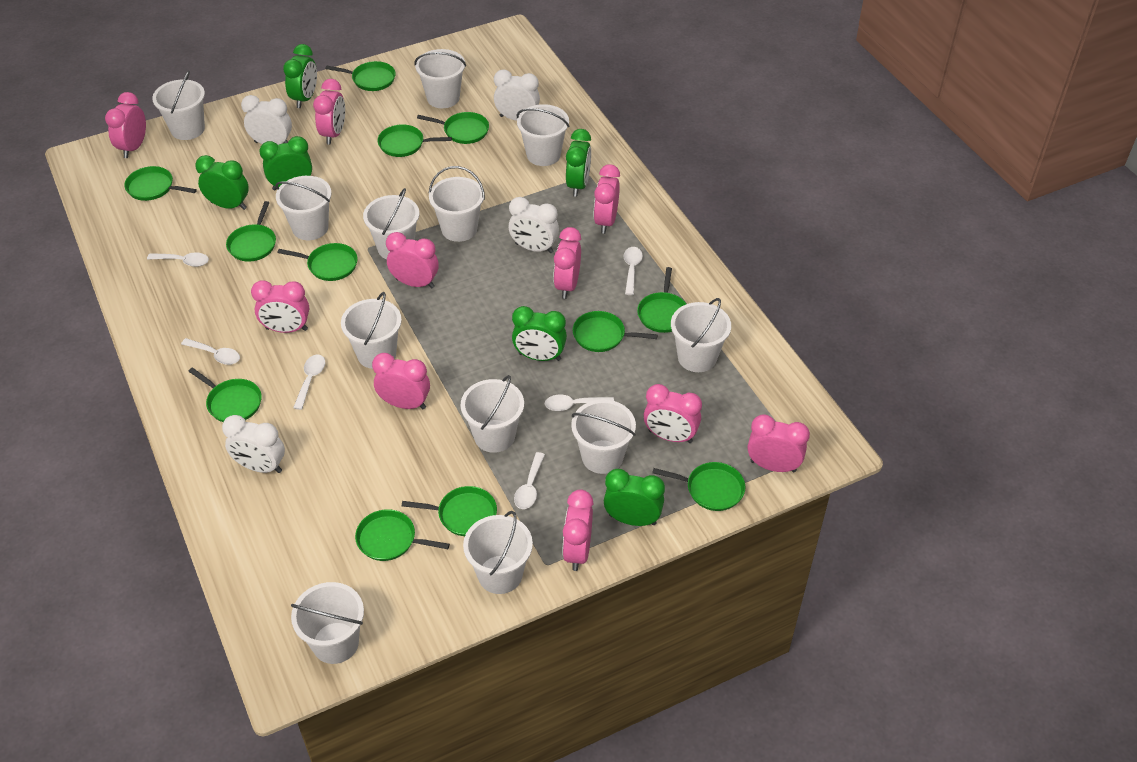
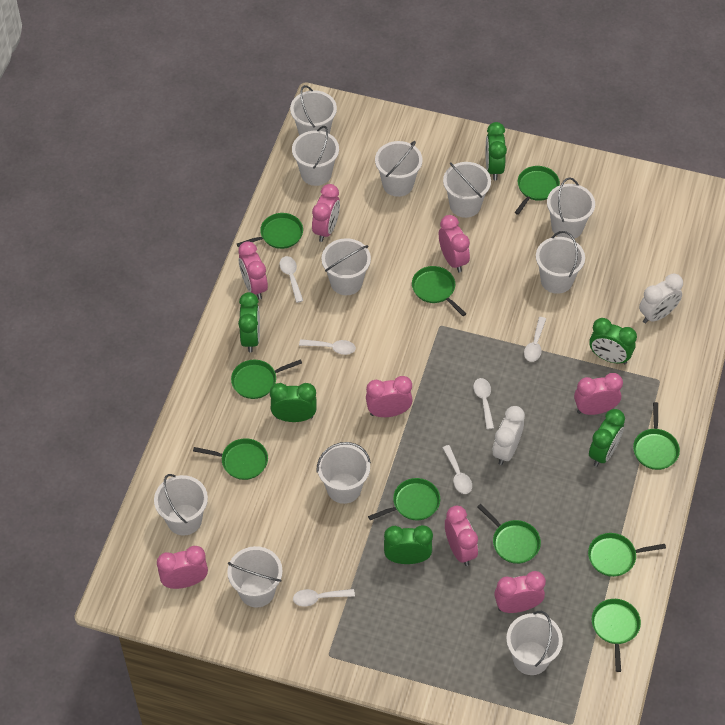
green pan: [124,166,197,201] [188,368,262,422] [226,201,276,262] [277,243,358,281] [326,61,396,91] [355,509,450,561] [378,124,452,157] [402,486,497,536] [417,112,489,144] [572,311,658,352] [637,267,686,333] [652,462,745,511] = 12 -> [193,438,268,480] [231,359,302,399] [237,213,303,249] [368,478,440,520] [412,266,466,316] [477,504,541,564] [515,166,560,215] [588,533,666,577] [592,599,641,672] [633,402,680,470] = 10
pink clock: [105,92,146,158] [251,280,309,333] [313,79,345,145] [372,353,430,409] [386,232,439,289] [553,227,581,299] [562,489,593,571] [594,164,620,234] [644,384,702,443] [748,415,810,472] = 10 -> [157,546,208,589] [238,241,268,300] [312,184,340,242] [366,376,413,417] [439,215,470,273] [445,506,478,566] [494,571,546,613] [574,373,623,415] = 8
white bucket: [152,71,205,140] [276,176,332,240] [291,582,364,664] [341,292,402,369] [363,188,419,259] [414,49,466,108] [429,166,485,242] [461,375,524,453] [463,511,533,594] [517,104,569,166] [571,399,636,474] [671,298,731,372] = 12 -> [154,474,208,536] [227,546,283,608] [290,85,337,135] [292,126,339,186] [317,442,371,504] [322,238,371,295] [375,141,422,197] [443,162,491,218] [506,611,563,675] [536,231,585,294] [547,177,595,239] = 11
white clock: [222,415,285,473] [241,95,292,145] [494,69,540,121] [509,197,559,253] = 4 -> [492,406,525,465] [639,274,683,323] = 2

